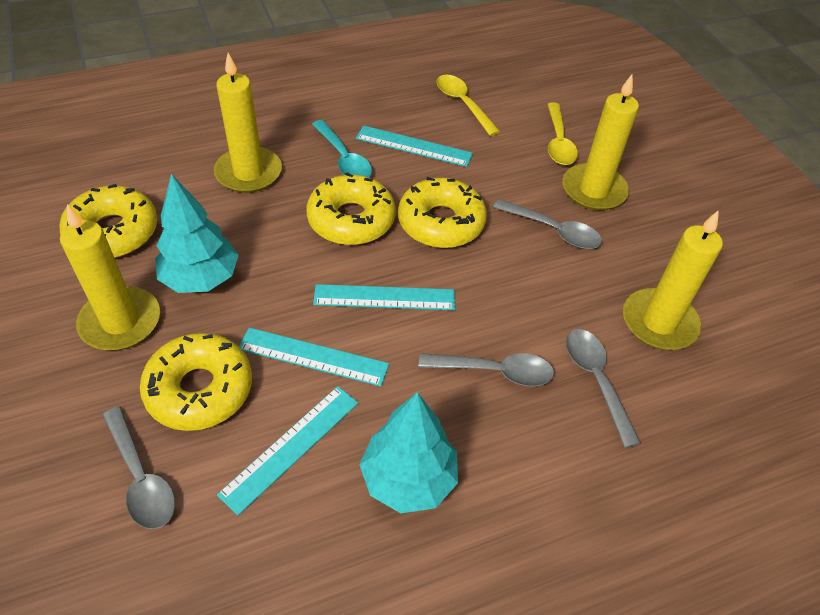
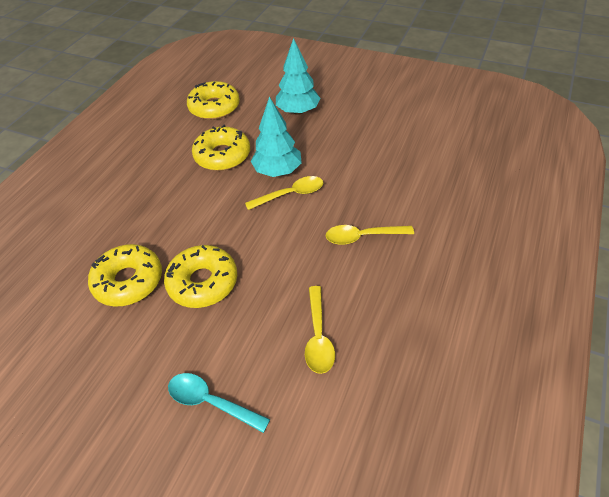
grey spoon: [102,406,175,529] [419,353,554,387] [493,199,602,249] [566,329,641,448] = 4 -> none = 0
turquoise ruler: [217,386,358,515] [239,327,389,387] [313,284,455,310] [356,125,473,167] = 4 -> none = 0
yellow candle: [60,204,160,350] [214,53,282,193] [562,74,639,210] [623,210,723,350] = 4 -> none = 0
yellow spoon: [436,75,500,136] [547,102,578,165] = 2 -> [245,176,323,210] [305,286,335,374] [326,225,414,245] = 3

